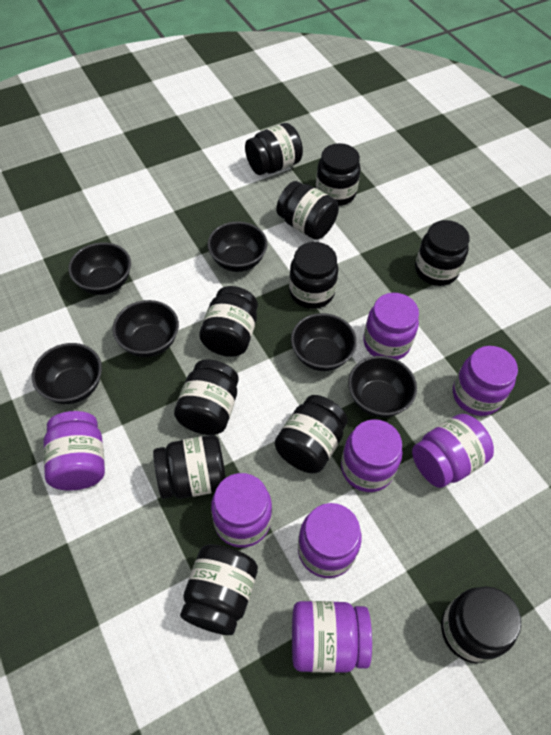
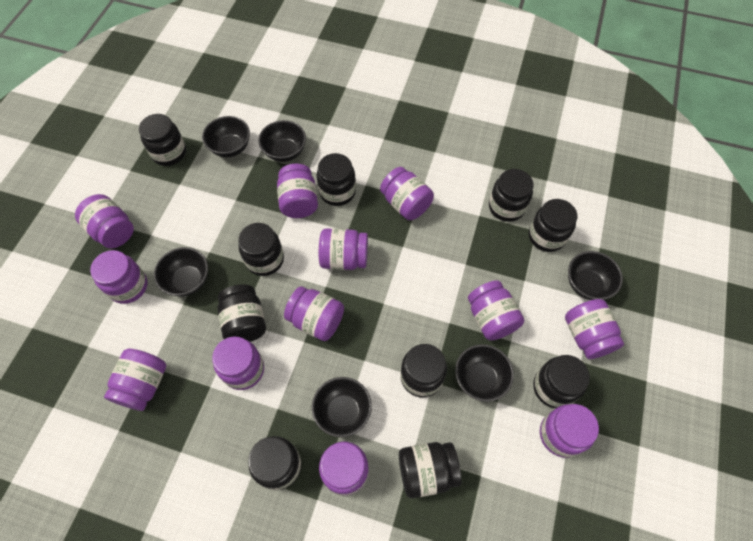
black jar: [153,435,226,499] [174,359,239,435] [180,544,258,635] [199,286,258,357] [245,123,303,175] [275,395,348,473] [276,181,339,240] [289,242,338,309] [316,143,361,206] [415,220,470,286] [441,586,521,664] = 11 -> [139,114,186,166] [217,284,266,342] [238,223,284,276] [248,436,302,490] [316,153,356,206] [399,442,461,498] [400,344,447,397] [489,169,534,222] [529,199,577,252] [533,355,590,408] = 10
purple jar: [43,411,105,490] [211,473,272,548] [292,601,372,673] [298,503,362,578] [341,419,403,492] [363,293,419,360] [412,414,494,488] [453,346,518,416] = 8 -> [75,194,134,249] [90,250,148,304] [104,349,166,411] [212,337,264,390] [277,164,318,218] [284,286,344,341] [319,228,368,270] [319,442,369,496] [380,167,434,220] [468,280,524,340] [540,404,599,458] [565,299,624,359] = 12

